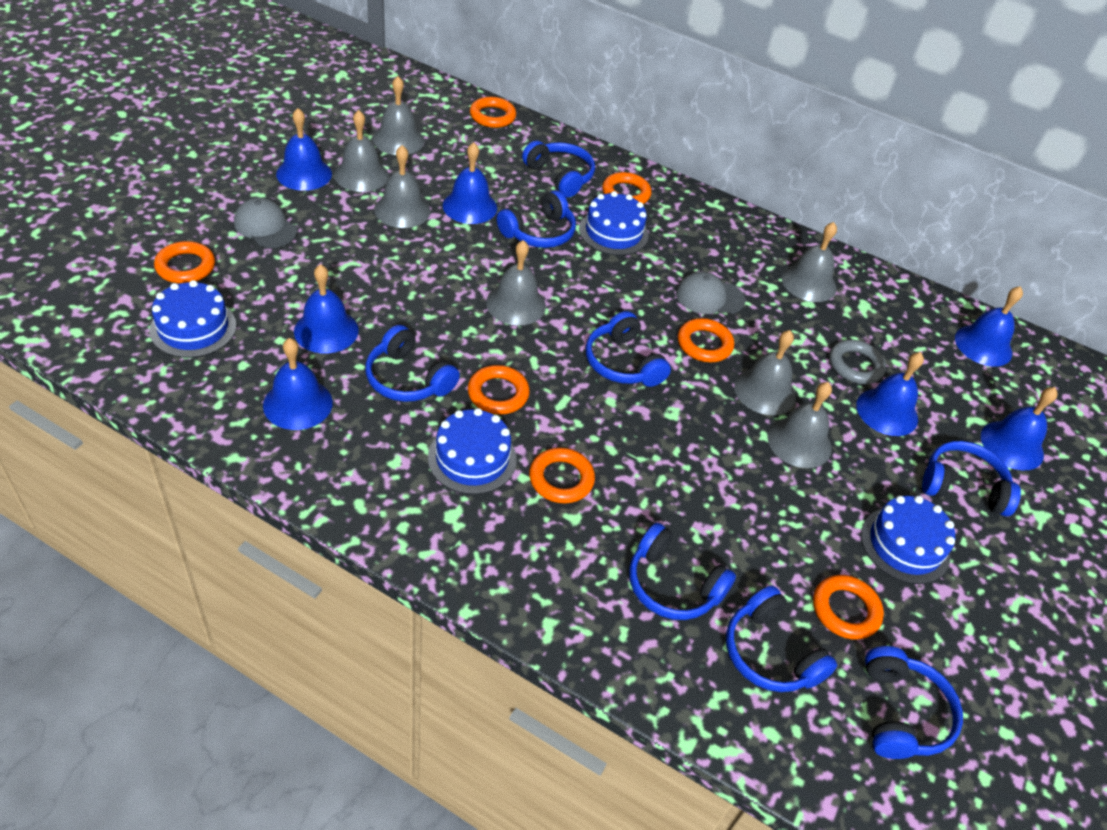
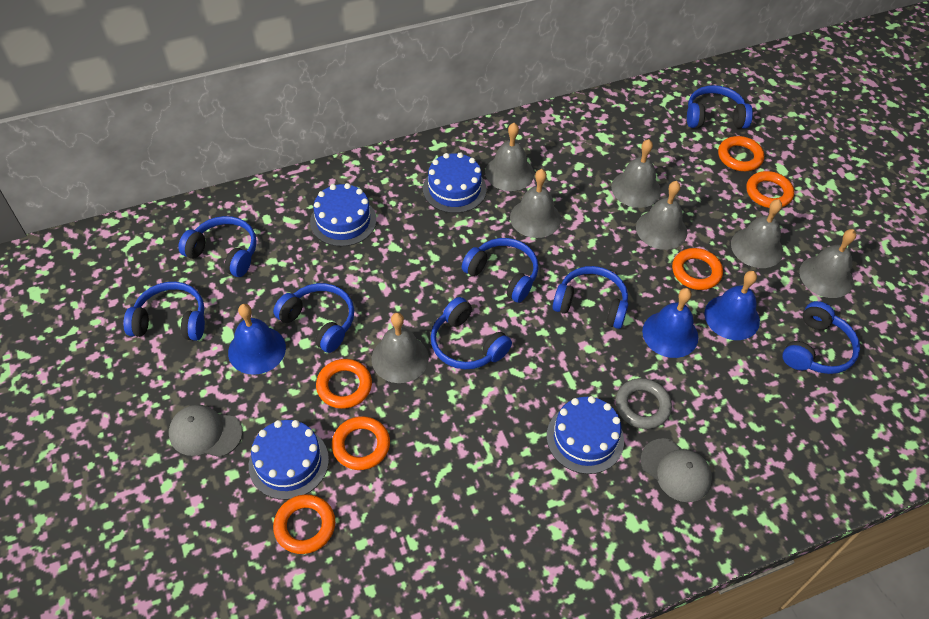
blue bell: [263,338,333,430] [276,108,332,191] [294,264,359,353] [443,142,497,224] [856,352,924,436] [955,286,1023,367] [981,387,1058,470] = 7 -> [228,304,286,375] [642,288,698,358] [704,271,760,340] = 3
orange ring: [154,241,215,284] [468,365,530,415] [470,97,516,128] [529,448,595,503] [602,172,651,204] [678,318,734,362] [813,575,884,640] = 7 -> [273,494,335,554] [316,359,372,409] [332,416,390,470] [672,248,723,290] [718,136,764,171] [746,171,794,208] = 6

